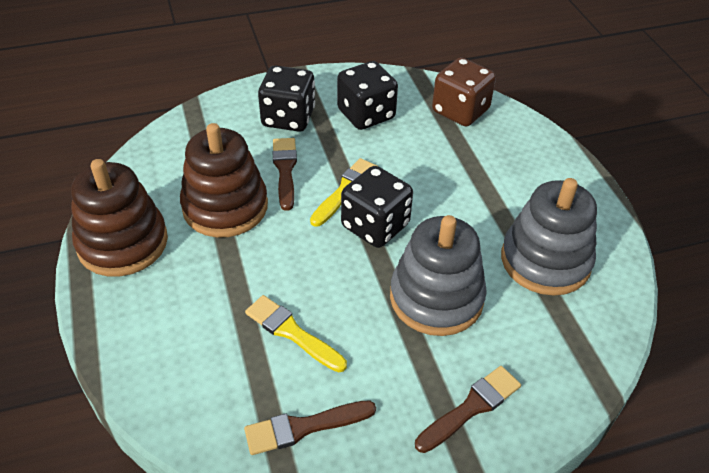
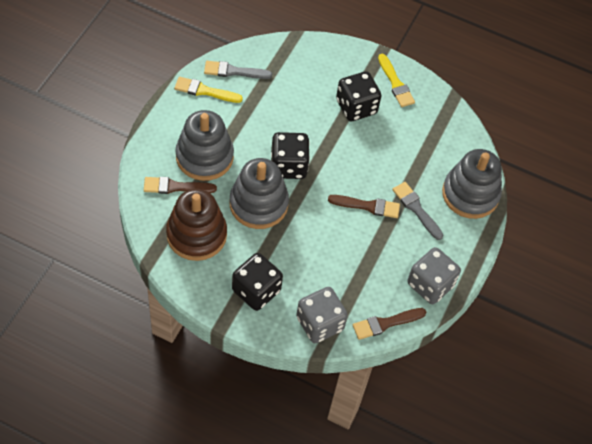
brown dice: [432,57,496,127] = 1 -> none = 0
brown stacking toy: [71,159,168,277] [180,123,268,237] = 2 -> [166,189,227,261] = 1
grey brush: none = 0 -> [204,61,272,79] [392,182,443,240] = 2
grey dice: none = 0 -> [296,287,348,343] [408,247,461,304] = 2
grey stacking toy: [390,215,487,336] [501,178,597,296] = 2 -> [175,110,234,181] [229,158,289,229] [442,149,502,219] = 3

